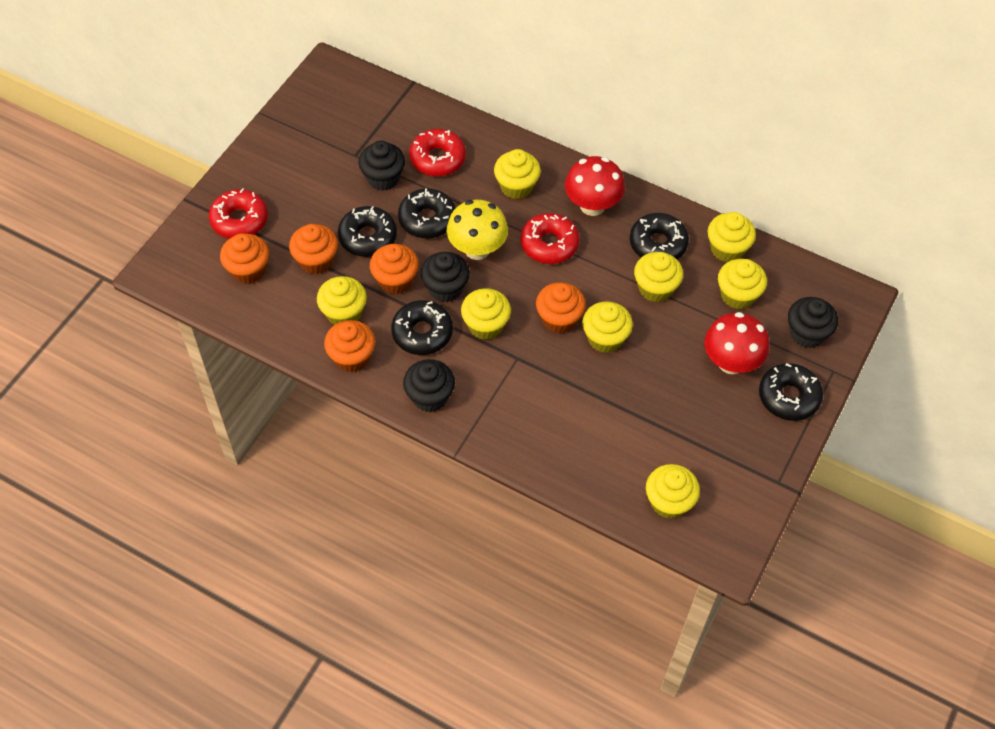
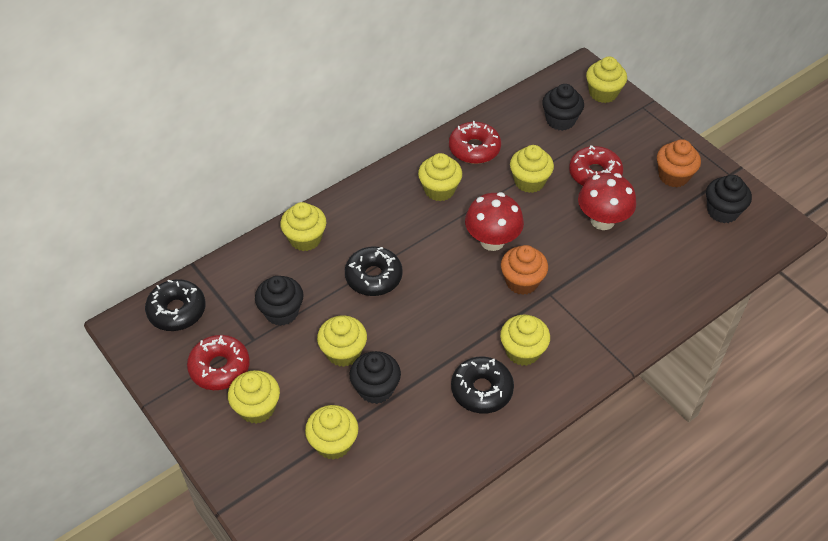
black donut: [338,206,397,257] [391,300,453,355] [398,188,456,238] [630,213,689,259] [759,363,823,421] = 5 -> [145,279,206,331] [345,246,403,296] [451,356,514,414] = 3
orange cupcake: [220,233,269,284] [289,224,338,274] [324,320,375,372] [370,244,419,294] [536,282,586,334] = 5 -> [501,245,548,295] [657,139,701,187] = 2
yellow mushroom: [447,200,508,260] = 1 -> none = 0

